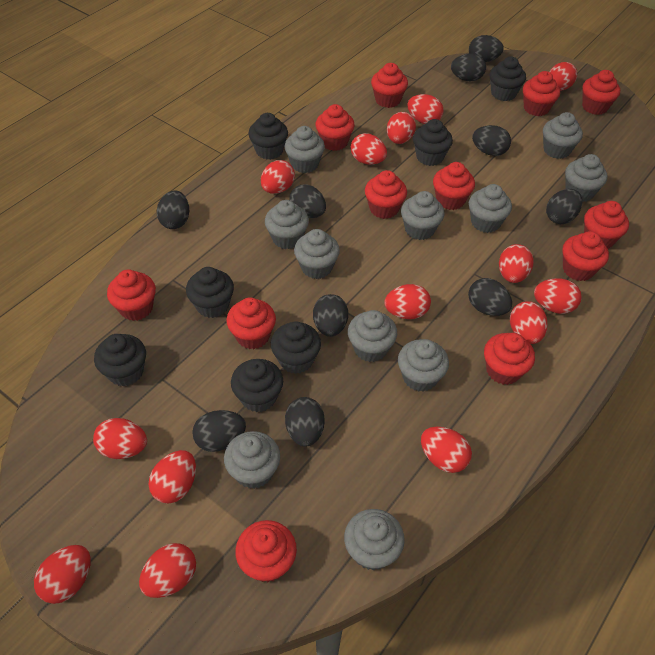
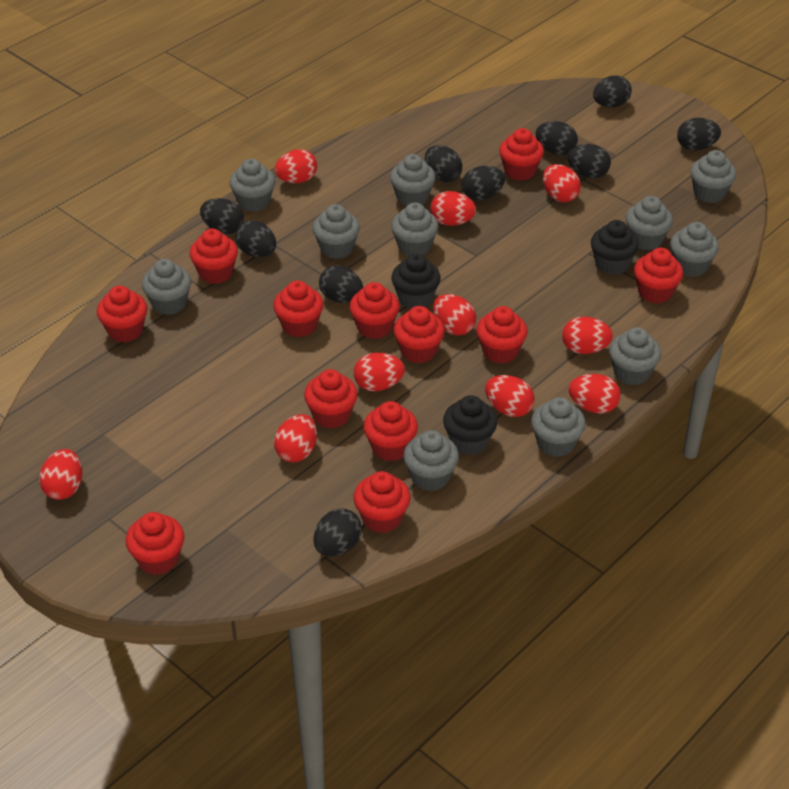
black cupcake: [94,334,146,386] [186,267,234,318] [231,359,283,412] [248,113,288,160] [271,321,321,374] [413,119,453,166] [489,56,526,101] = 7 -> [391,254,441,309] [443,395,497,455] [591,220,639,275] = 3
red egg: [34,545,91,604] [93,418,147,459] [139,543,196,598] [149,450,196,504] [261,160,295,194] [351,133,387,165] [384,284,431,319] [387,112,416,144] [407,94,443,124] [421,427,472,473] [499,244,534,283] [510,301,548,344] [534,278,582,314] [549,62,577,91] = 14 -> [39,449,82,500] [274,414,317,462] [275,149,317,183] [354,353,405,391] [430,191,476,226] [433,294,476,336] [485,375,535,417] [543,164,581,202] [562,317,613,354] [568,374,621,414] = 10

